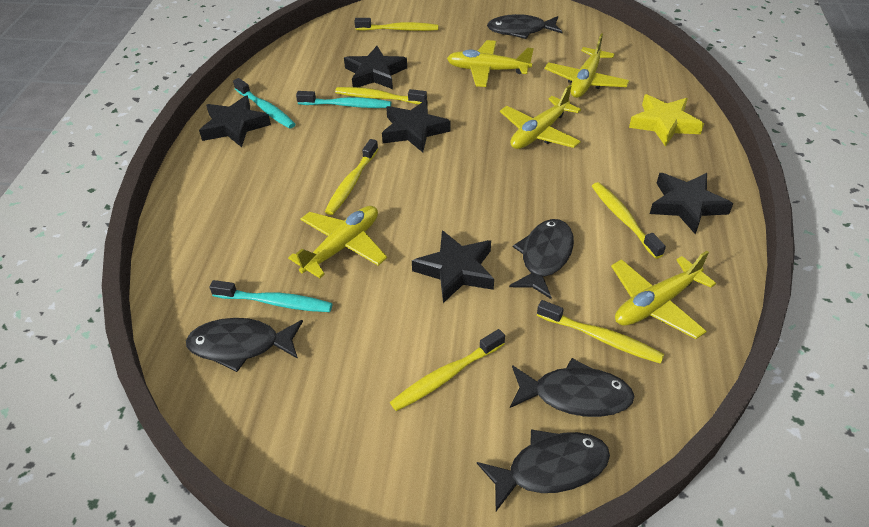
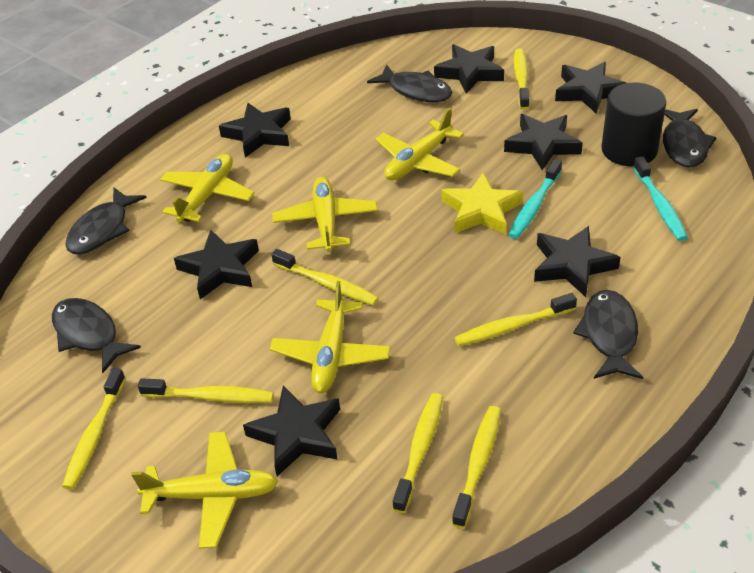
black cylinder: none = 0 -> [601,83,667,166] = 1
black star: [199,95,271,147] [344,46,407,89] [382,100,451,152] [412,230,494,303] [650,173,733,234] = 5 -> [174,230,259,299] [219,103,291,158] [243,385,340,476] [434,44,504,94] [504,114,583,170] [534,226,621,297] [555,62,626,114] = 7
turquoise toothbrush: [209,280,333,312] [233,78,295,129] [296,91,391,108] = 3 -> [508,159,562,239] [633,156,688,241] = 2
yellow toothbrush: [325,139,378,215] [335,87,427,104] [354,18,438,31] [390,329,505,411] [537,300,664,364] [592,182,666,259] = 6 -> [62,368,126,490] [138,378,274,403] [271,249,379,306] [393,393,443,513] [452,406,501,528] [454,293,577,346] [514,49,530,110] = 7

